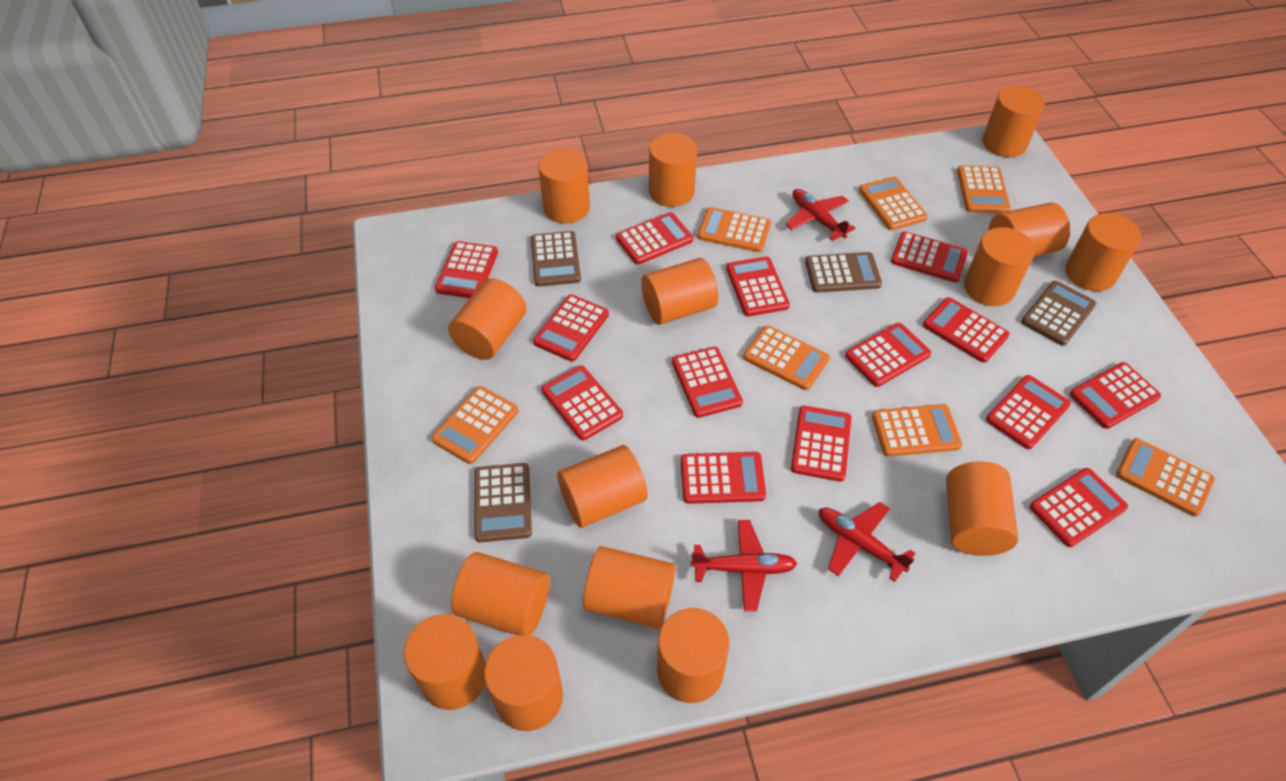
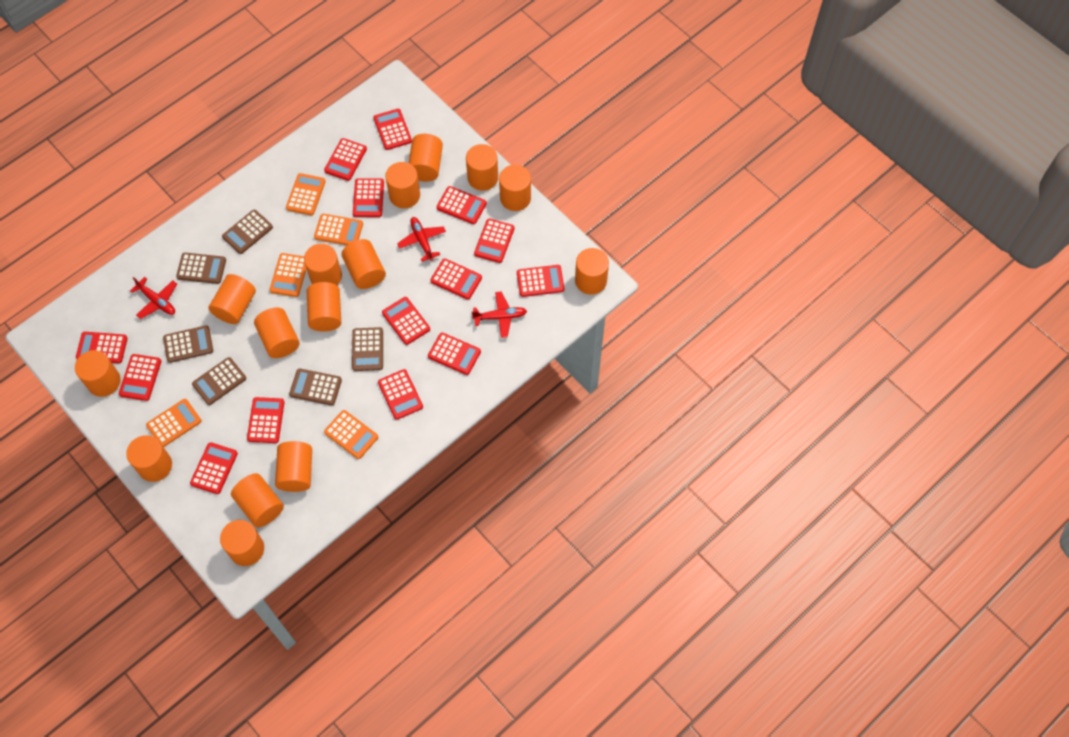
brown calculator: [474,463,532,542] [531,231,581,287] [805,252,882,293] [1021,281,1097,346] = 4 -> [163,325,213,363] [176,253,226,284] [192,357,246,405] [222,210,273,254] [289,369,342,406] [352,327,383,371] = 6
orange calculator: [432,386,518,464] [697,207,771,252] [743,326,830,390] [859,177,928,230] [872,404,962,457] [957,165,1011,213] [1116,438,1215,517] = 7 -> [146,399,202,447] [270,253,307,297] [286,173,326,215] [314,214,363,245] [324,410,378,459] = 5

